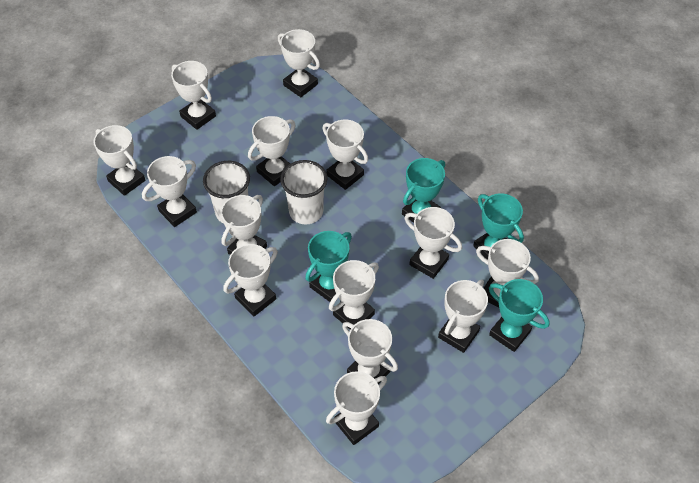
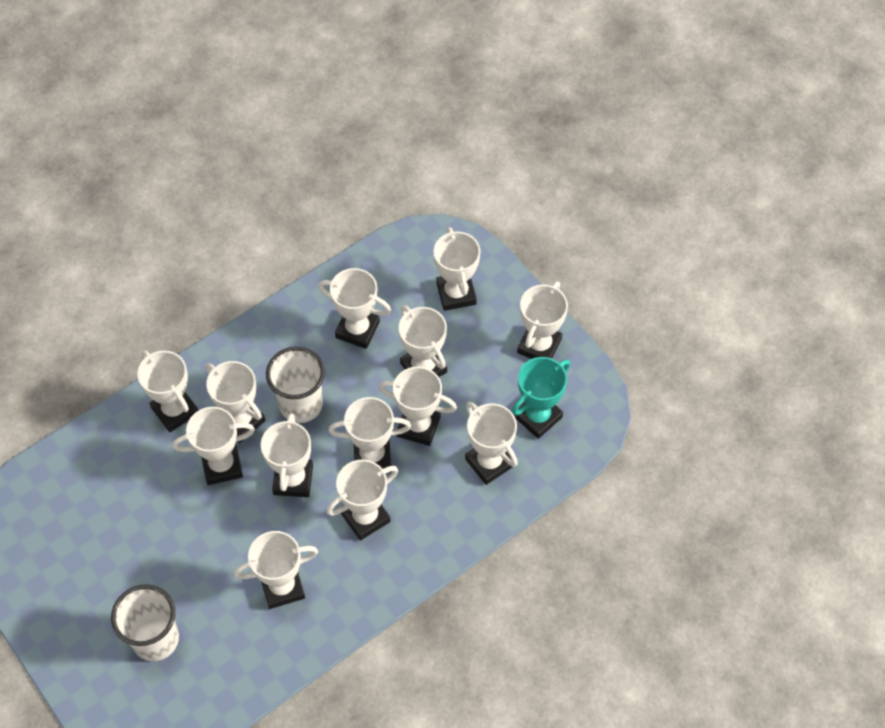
turquoise trophy: [305,231,352,302] [402,158,445,223] [473,193,524,260] [489,279,550,352] = 4 -> [512,357,571,439] = 1
white trophy: [93,125,145,196] [142,156,197,227] [171,61,216,130] [221,195,267,255] [223,244,278,316] [248,116,296,186] [278,29,320,97] [322,120,368,190] [326,371,387,445] [329,260,379,329] [342,319,398,384] [404,207,462,279] [438,280,488,353] [476,239,539,307] = 14 -> [137,350,198,432] [173,407,255,485] [205,361,265,443] [234,531,318,609] [261,413,313,497] [318,268,391,349] [327,460,398,540] [328,397,411,469] [379,367,457,446] [399,305,447,377] [434,227,481,311] [465,402,518,485] [517,281,568,359] = 13

